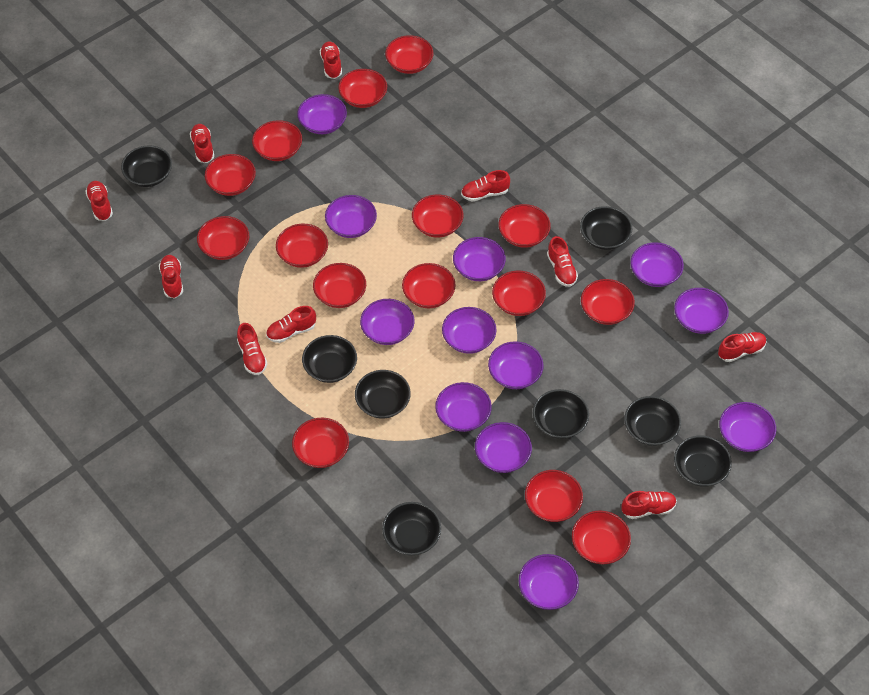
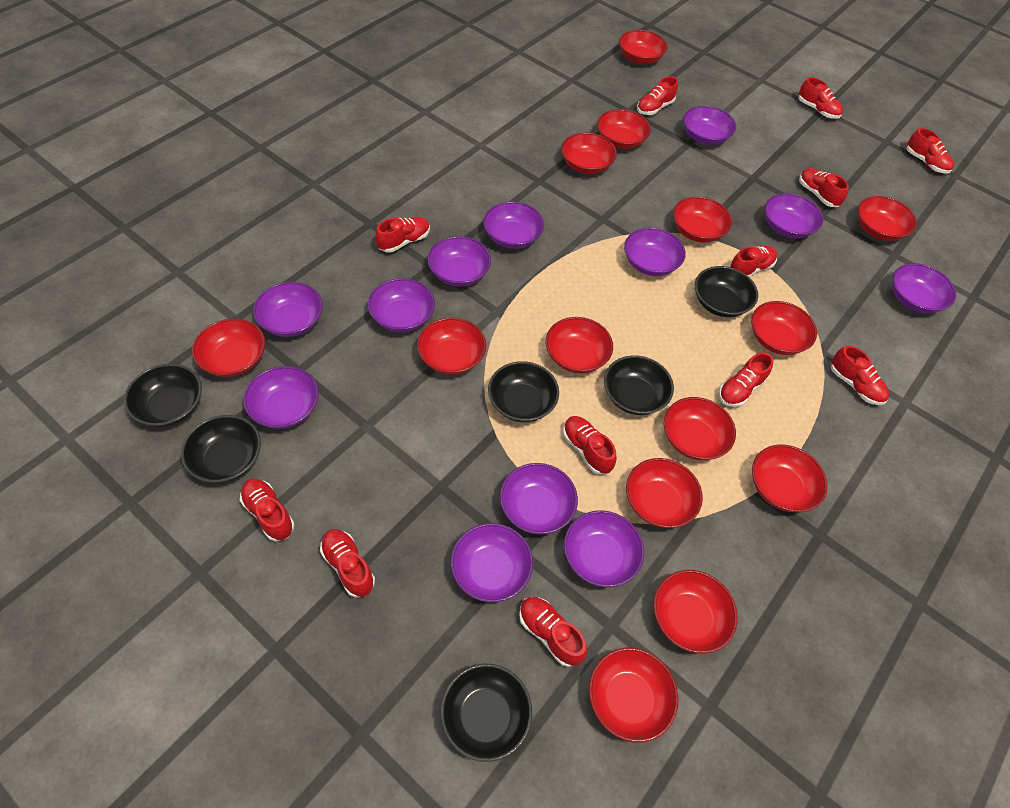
black bowl: [121,145,172,187] [302,335,357,383] [355,370,411,419] [382,502,441,555] [533,389,589,439] [580,206,632,250] [624,396,681,446] [674,436,732,487] = 8 -> [124,364,202,427] [181,415,261,483] [440,664,532,762] [488,361,559,422] [604,355,674,415] [695,266,758,317] = 6
red bowl: [197,216,249,260] [205,154,256,196] [252,120,302,161] [276,224,328,268] [292,418,349,468] [313,263,366,308] [338,69,387,108] [385,35,433,74] [402,263,456,308] [412,194,464,238] [492,270,546,316] [499,204,551,248] [525,470,583,522] [572,511,631,564] [581,279,635,325] = 15 -> [192,319,265,377] [417,317,486,375] [546,317,613,373] [561,133,617,174] [589,648,679,742] [597,109,651,149] [619,30,668,64] [626,458,703,528] [654,570,738,654] [664,397,736,460] [673,197,732,242] [751,301,817,355] [752,445,828,512] [858,196,917,241] = 14
red shoe: [85,181,113,221] [159,255,183,298] [190,124,214,163] [237,323,267,375] [266,306,316,343] [320,41,342,79] [461,170,510,202] [547,236,578,287] [621,491,677,519] [718,332,767,362] = 10 -> [240,479,294,541] [320,529,375,598] [375,217,430,253] [519,597,587,667] [563,416,617,474] [637,76,678,115] [719,352,773,407] [729,246,777,277] [798,77,843,119] [799,168,849,207] [831,346,889,405] [906,128,954,174] = 12

